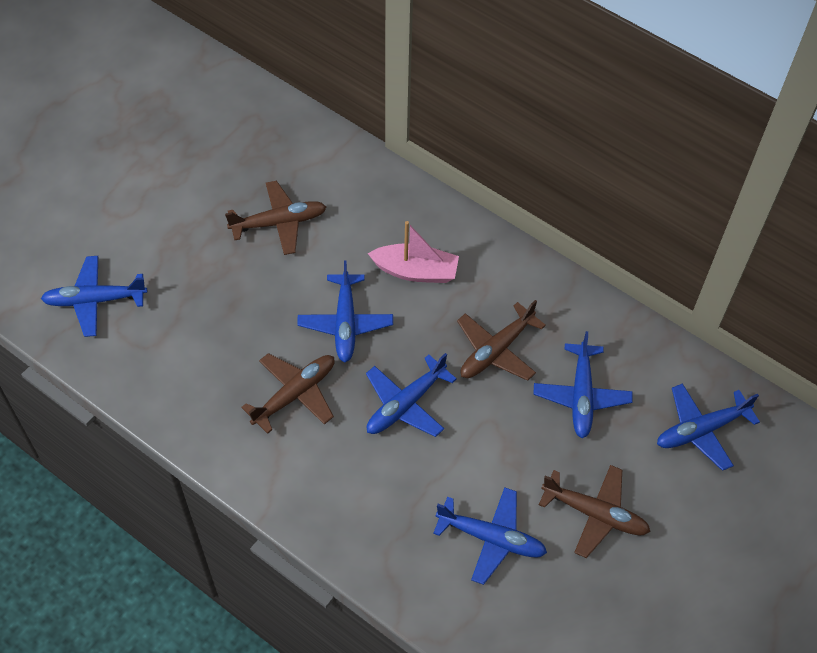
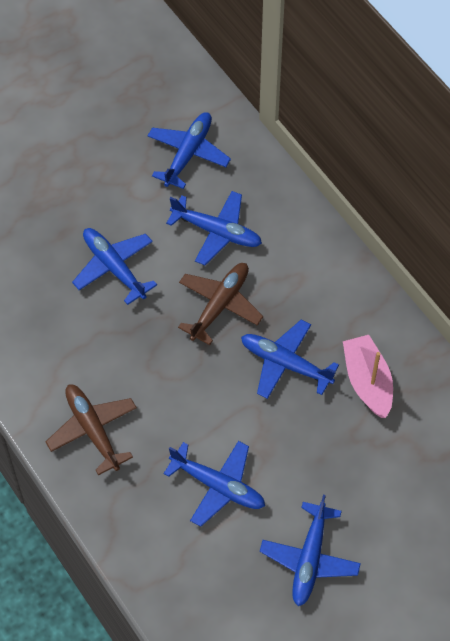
brown plane: [225,181,326,255] [241,353,335,434] [457,300,546,381] [539,465,651,558] = 4 -> [45,384,137,475] [178,263,264,345] = 2

